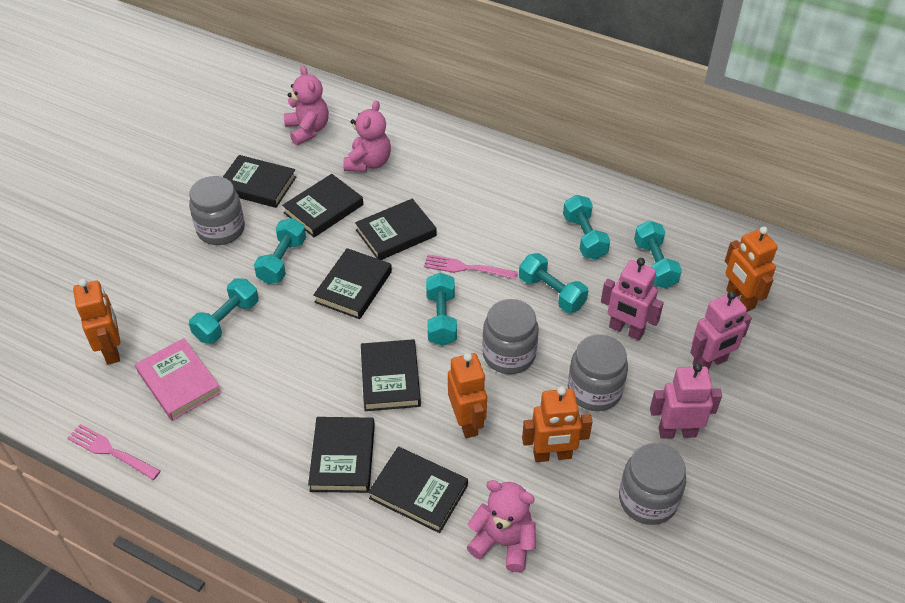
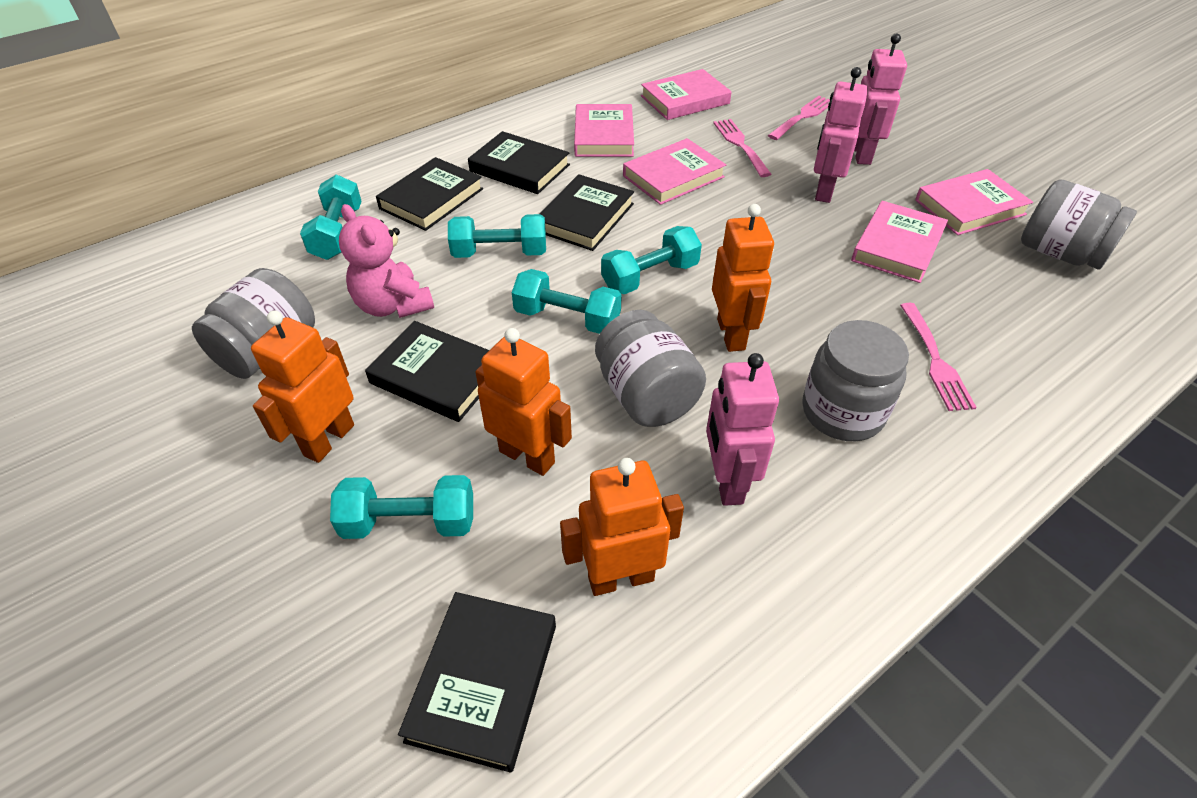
black book: [223,155,296,208] [282,174,363,237] [308,417,375,493] [313,248,392,319] [355,199,437,260] [361,339,421,411] [368,447,468,533] = 7 -> [365,321,489,422] [376,157,483,231] [398,592,556,773] [468,131,570,194] [539,174,634,251] = 5
pink book: [135,338,221,421] = 1 -> [574,104,634,157] [623,138,726,205] [641,69,732,120] [851,201,948,283] [915,169,1033,235] = 5
pink fork: [67,424,161,480] [424,254,518,279] = 2 -> [713,119,771,177] [768,96,830,140] [900,303,977,411] = 3
pink teddy bear: [284,66,329,145] [343,101,391,172] [467,480,536,572] = 3 -> [339,204,434,318] = 1
turquoise dumbbell: [189,278,259,344] [254,218,306,284] [426,273,457,346] [519,253,588,313] [563,195,610,260] [634,221,682,288] = 6 -> [300,175,362,260] [330,475,473,539] [448,214,546,258] [512,269,622,334] [601,226,702,294] = 5

